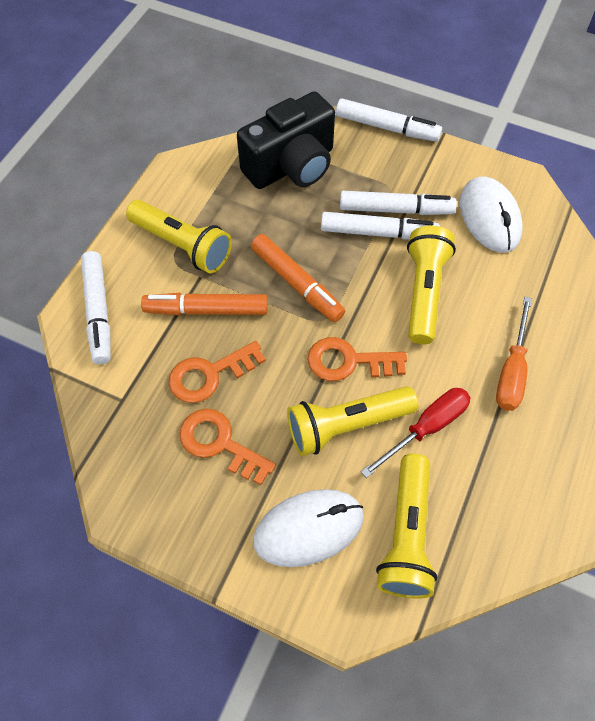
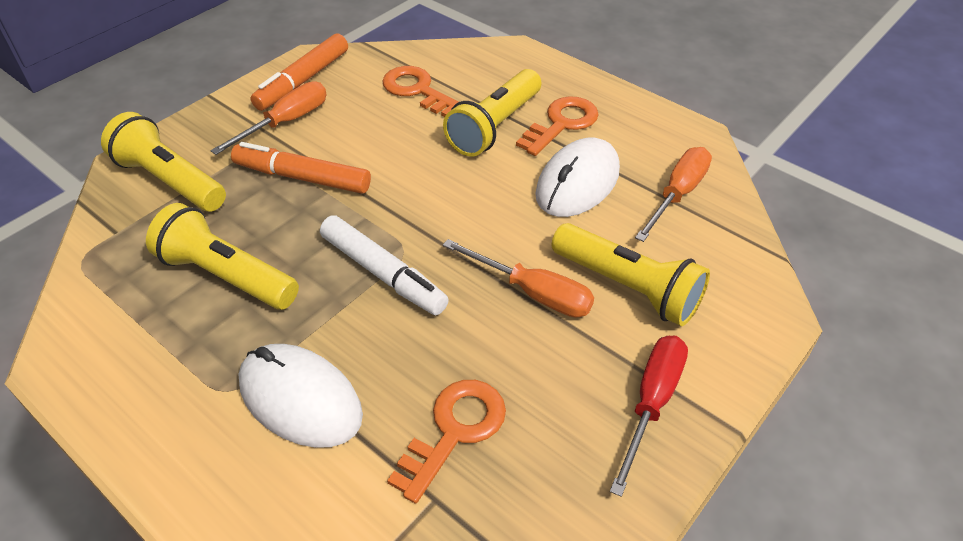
black camera: [237,91,335,189] = 1 -> none = 0
orange screwdriver: [496,297,532,411] = 1 -> [211,81,326,155] [443,239,594,318] [635,147,712,242] = 3
white marker: [81,251,111,364] [321,212,440,240] [336,98,442,142] [340,191,457,215] = 4 -> [320,215,449,315] = 1

